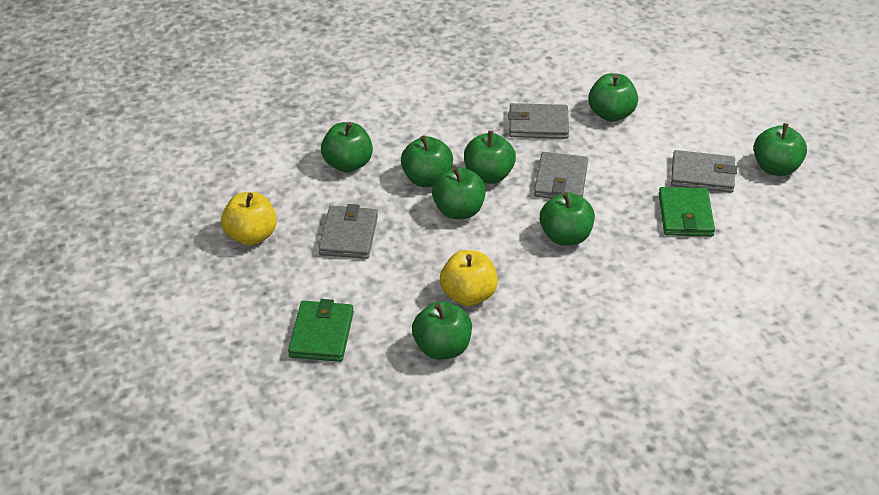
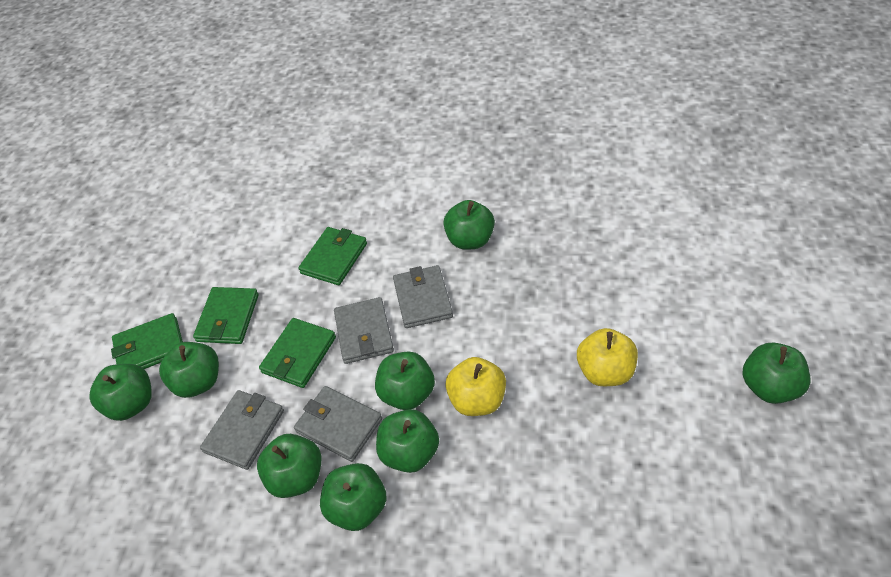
green wallet: [288,299,354,362] [659,187,715,236] = 2 -> [111,313,183,369] [193,287,259,344] [259,318,336,388] [298,227,367,285] = 4

